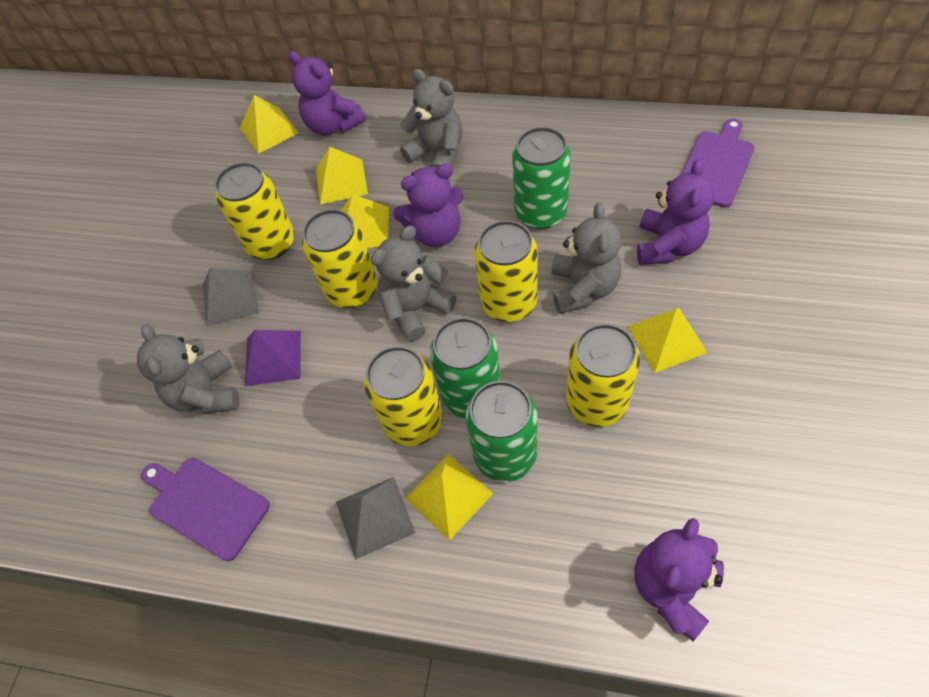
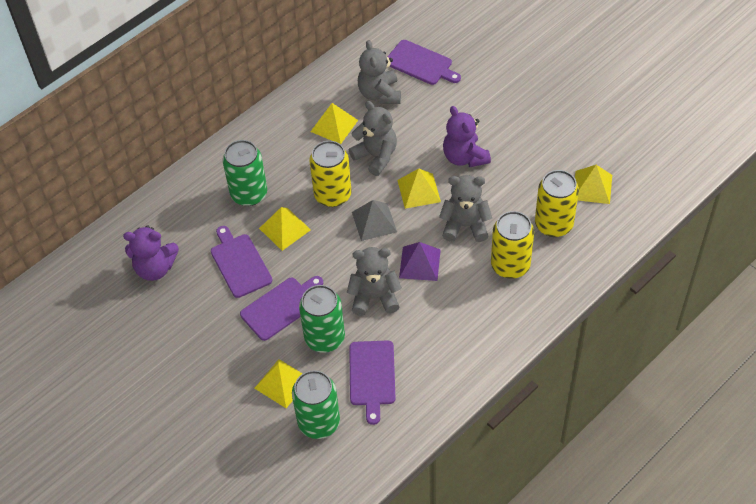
grey pyramid: [203,268,259,327] [336,477,415,560] = 2 -> [352,200,397,241] = 1
purple cutting board: [141,458,270,561] [681,119,754,208] = 2 -> [211,226,272,298] [240,276,323,341] [349,340,396,425] [388,40,461,85] = 4
purple teddy bear: [288,51,366,136] [393,164,464,247] [634,518,724,641] [637,159,714,265] = 4 -> [123,225,179,281] [443,106,491,167] = 2
yellow can: [215,162,294,260] [302,209,378,308] [364,346,443,446] [474,220,538,322] [566,324,640,427] = 5 -> [309,141,352,207] [491,211,534,279] [535,170,579,237] = 3

